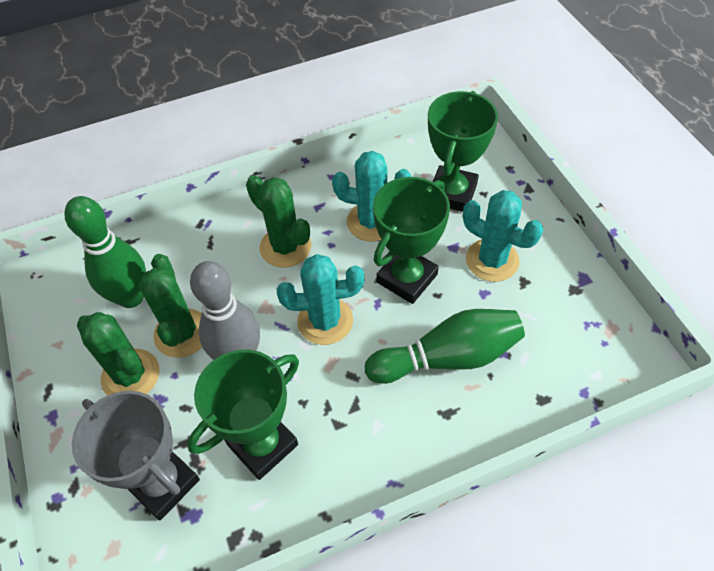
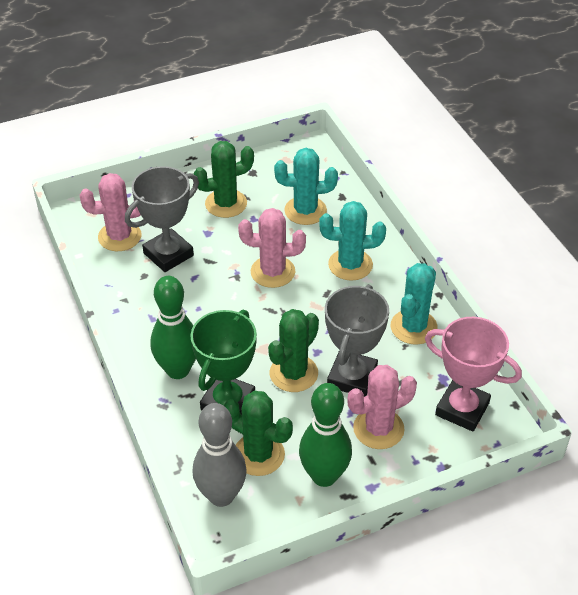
green trophy: [187,350,299,480] [373,177,450,304] [428,91,498,212] = 3 -> [191,310,257,415] = 1
grey trophy: [72,391,200,521] = 1 -> [125,166,199,272] [325,285,389,397] = 2
pink cactus: none = 0 -> [80,173,141,251] [238,208,306,288] [347,365,417,449] = 3
pink trophy: none = 0 -> [425,317,522,431] = 1

